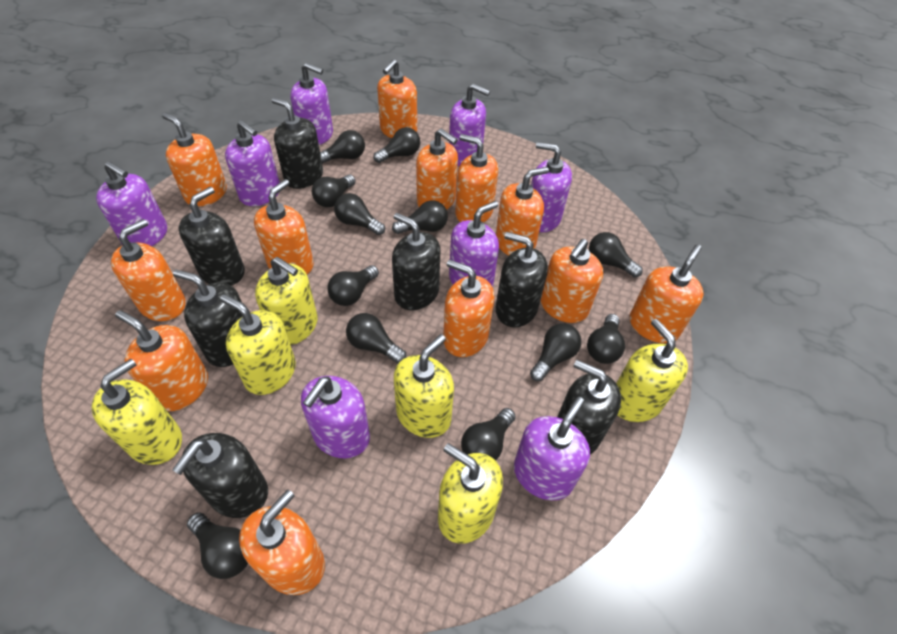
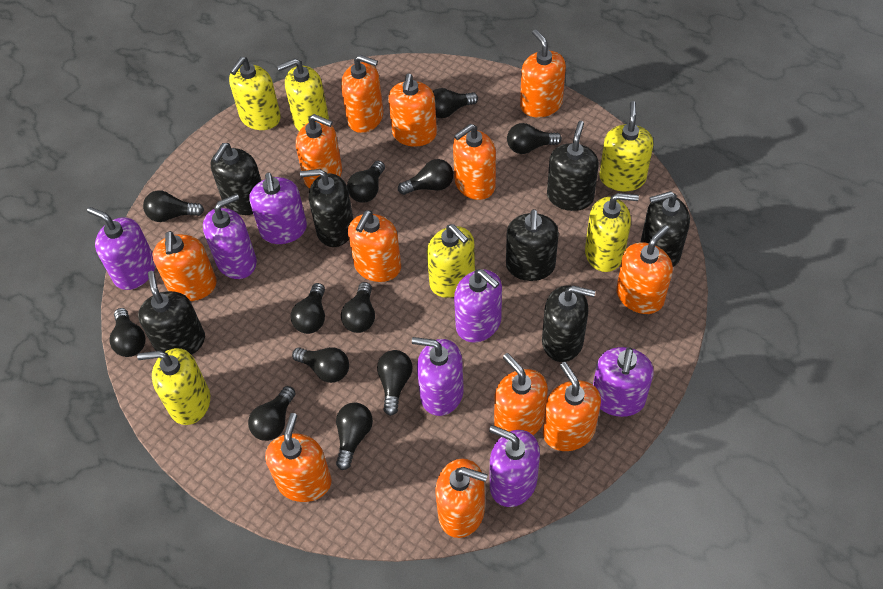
purple soap dispenser: [96,162,167,246] [225,120,280,206] [290,62,333,145] [301,376,370,458] [449,83,490,166] [449,201,499,287] [514,397,590,500] [531,142,572,232] = 8 -> [87,207,155,290] [203,194,257,279] [250,173,307,244] [412,337,464,416] [454,269,502,342] [489,425,540,507] [593,347,654,417] = 7

